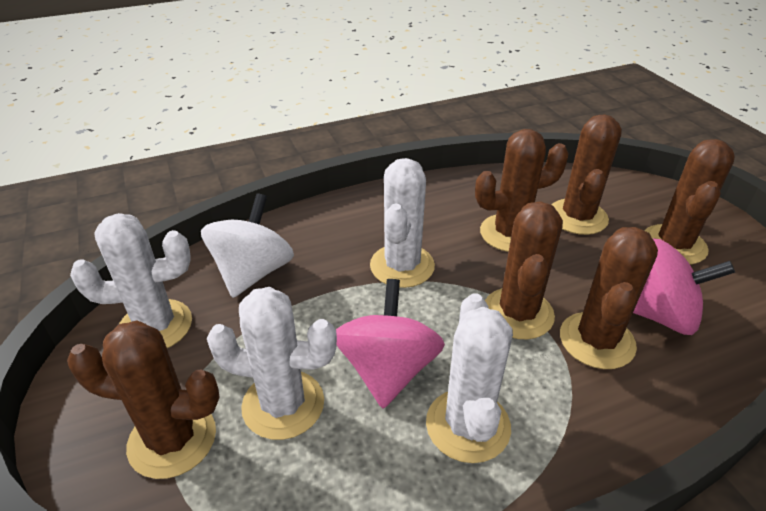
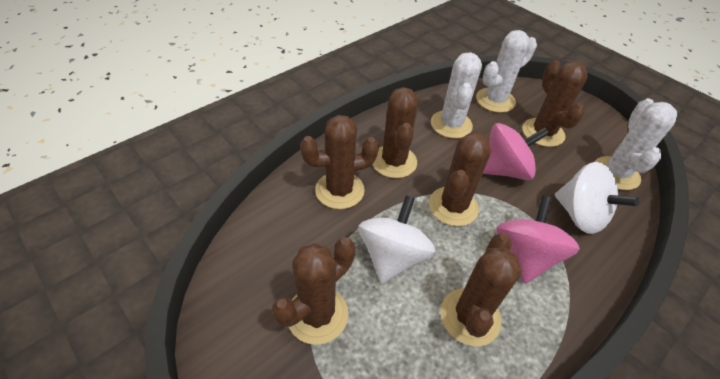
white cactus: [70,213,192,348] [207,287,337,440] [370,158,435,288] [426,294,513,463] = 4 -> [431,52,482,139] [476,30,537,113] [595,98,677,190] = 3
white spinning top: [201,193,294,298] = 1 -> [358,195,435,284] [555,162,639,234] = 2

